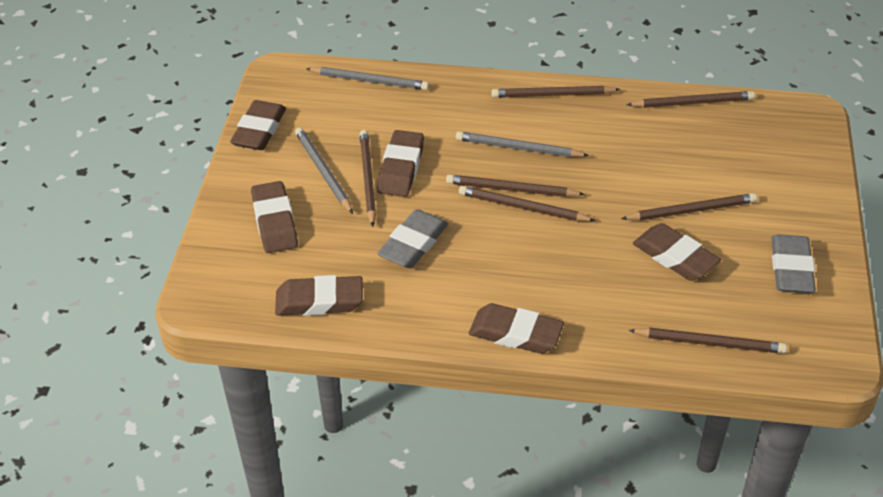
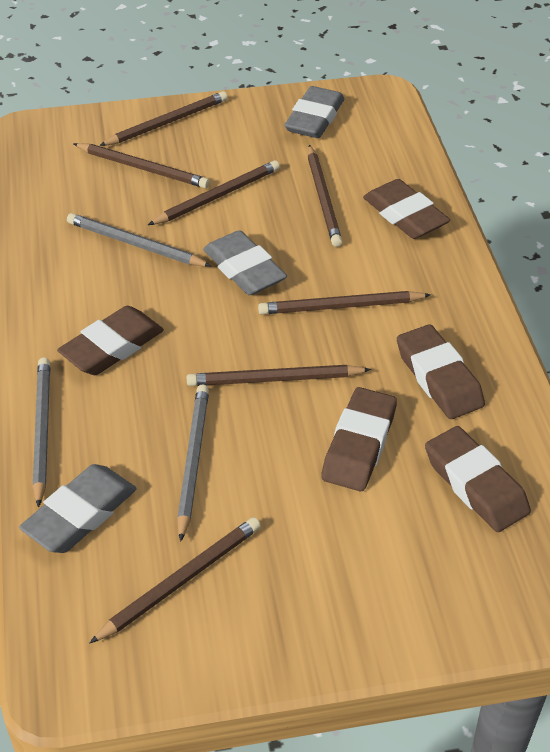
brown eraser: [230,100,286,150] [251,181,298,253] [275,275,363,316] [377,130,424,197] [469,303,564,354] [633,223,721,281] = 6 -> [57,306,164,375] [321,387,397,491] [363,179,450,239] [397,324,485,419] [425,426,531,532] = 5
grey eraser: [377,209,448,268] [771,234,816,293] = 2 -> [19,464,136,553] [203,230,287,295] [284,86,344,138] = 3

